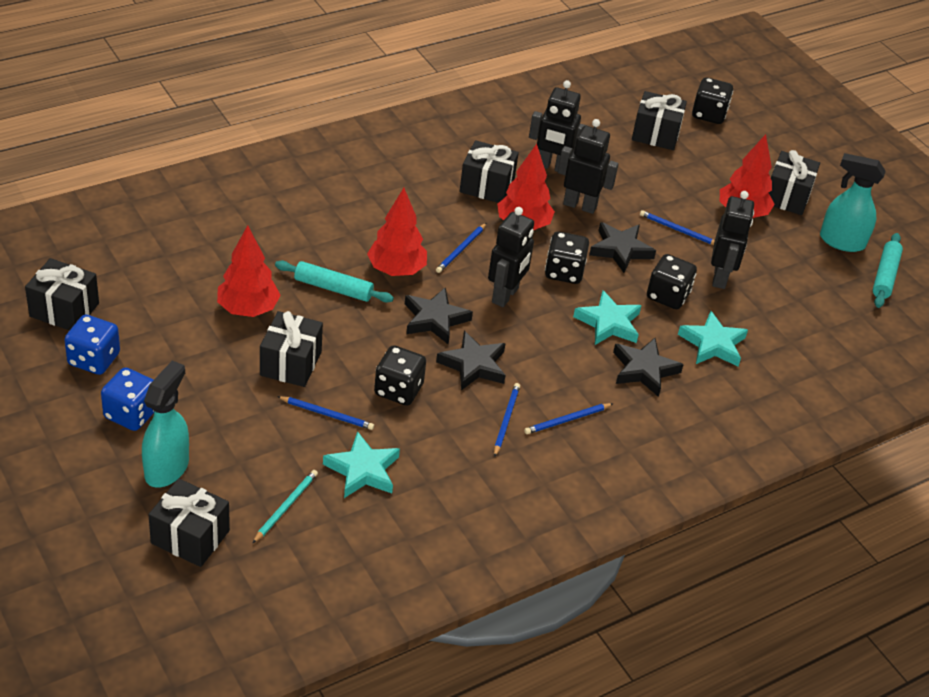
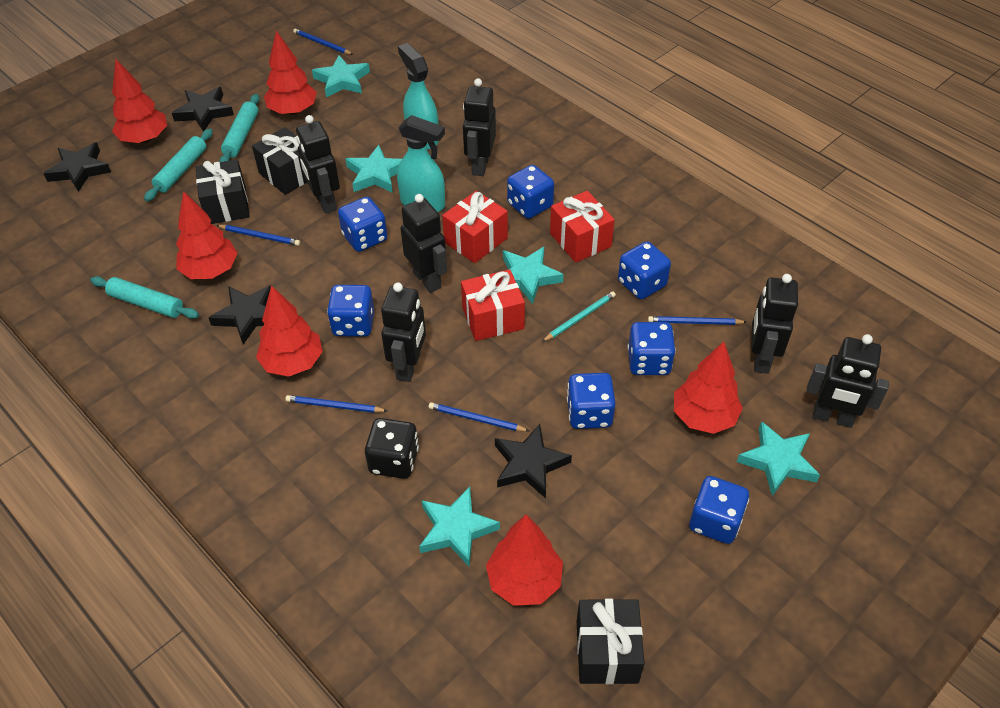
black dice: [374,345,426,406] [545,232,589,284] [647,254,697,309] [692,77,733,124] = 4 -> [365,418,419,479] = 1
black gift: [25,258,99,330] [148,479,230,567] [260,311,323,387] [460,140,519,203] [632,91,687,150] [769,150,820,215] = 6 -> [196,159,250,224] [252,127,307,195] [577,599,644,684] = 3
black robot: [488,207,534,307] [529,80,587,172] [558,119,619,214] [711,191,754,289] = 4 -> [296,115,340,214] [381,282,426,382] [401,194,447,293] [463,78,496,176] [752,274,798,374] [807,334,889,428] = 6
blue dice: [64,315,120,375] [101,367,154,431] = 2 -> [327,285,374,337] [338,197,387,252] [507,165,554,219] [567,373,616,429] [618,241,671,300] [628,322,676,375] [689,476,749,544] = 7
red gift: none = 0 -> [442,191,508,263] [461,269,525,341] [550,191,615,263] = 3
red tree: [217,225,281,317] [367,188,427,276] [497,144,555,230] [720,134,775,218] = 4 -> [112,59,167,143] [176,191,237,279] [256,285,323,377] [264,31,317,115] [486,514,563,606] [674,341,743,434] = 6
turquoise rolling pin: [275,261,394,303] [873,233,903,308] = 2 -> [90,276,199,319] [144,129,213,202] [219,94,259,162] = 3
turquoise star: [323,431,400,498] [573,290,642,345] [678,311,748,366] = 3 -> [312,55,370,98] [345,145,402,193] [419,487,500,567] [503,247,564,304] [737,421,820,496] = 5

